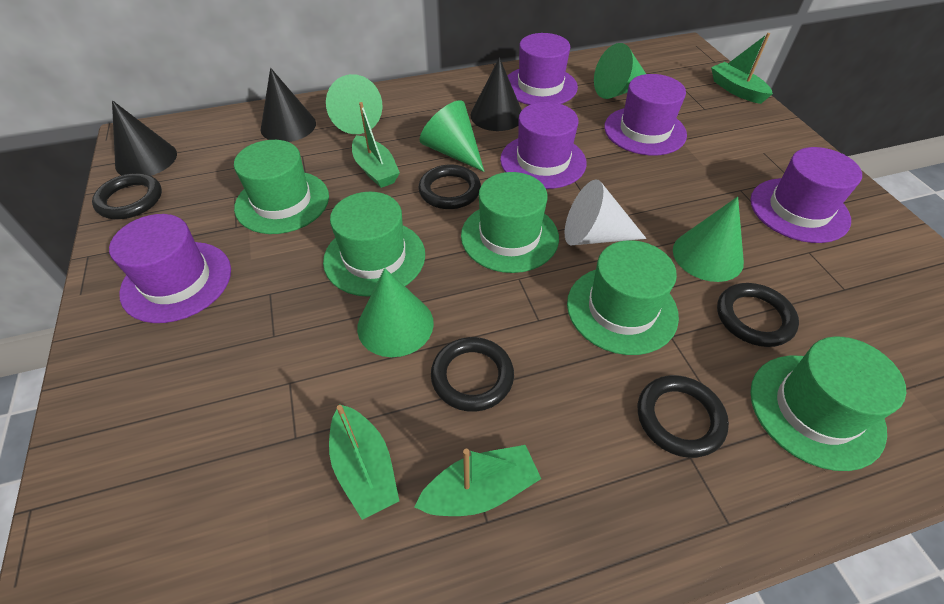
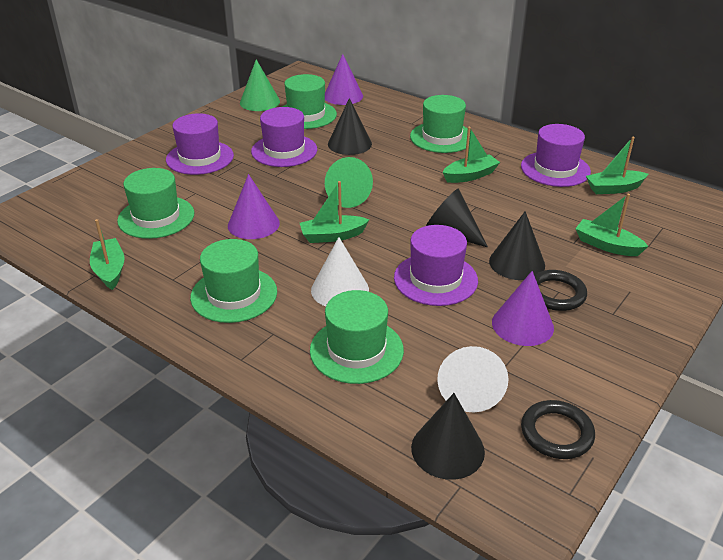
black cone: [112,100,177,176] [261,68,316,142] [470,58,522,131] = 3 -> [328,98,372,155] [411,393,485,480] [426,189,488,247] [489,211,545,280] = 4
black ring: [92,173,162,219] [419,165,481,209] [431,337,514,412] [638,375,729,458] [717,283,799,347] = 5 -> [521,400,595,459] [534,270,587,311] = 2
green boat: [329,404,399,520] [352,102,400,188] [414,445,541,516] [711,33,773,104] = 4 -> [90,219,125,290] [300,181,369,243] [443,127,500,183] [575,194,648,256] [586,137,648,194] = 5
green cone: [326,74,382,134] [357,268,434,357] [420,100,485,172] [594,43,646,99] [673,197,744,282] = 5 -> [240,59,280,111] [325,157,373,208] = 2
purple cone: none = 0 -> [228,174,280,239] [325,54,363,105] [492,271,554,346] = 3
purple hat: [109,214,231,323] [500,102,587,189] [508,33,578,105] [604,74,687,156] [750,147,862,243] = 5 -> [166,113,234,175] [251,107,317,167] [394,225,478,306] [521,124,591,187] = 4
white cone: [565,179,646,245] = 1 -> [311,237,369,306] [437,346,508,412] = 2

